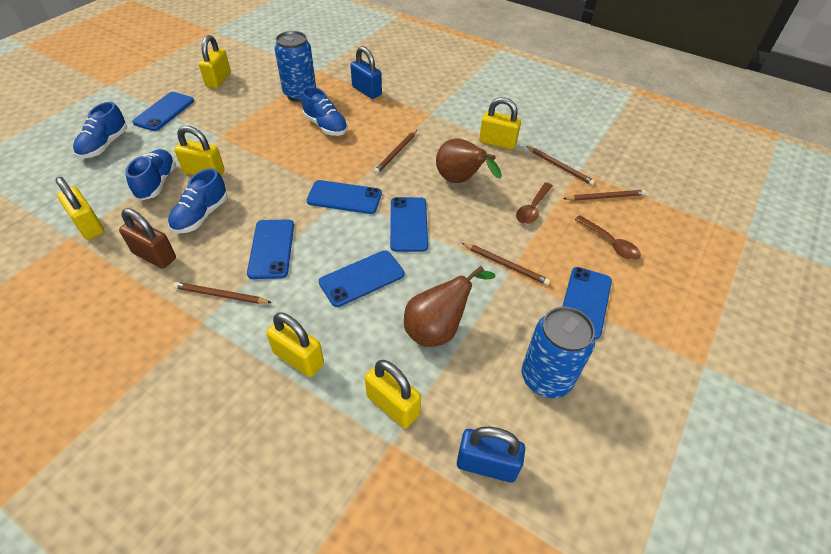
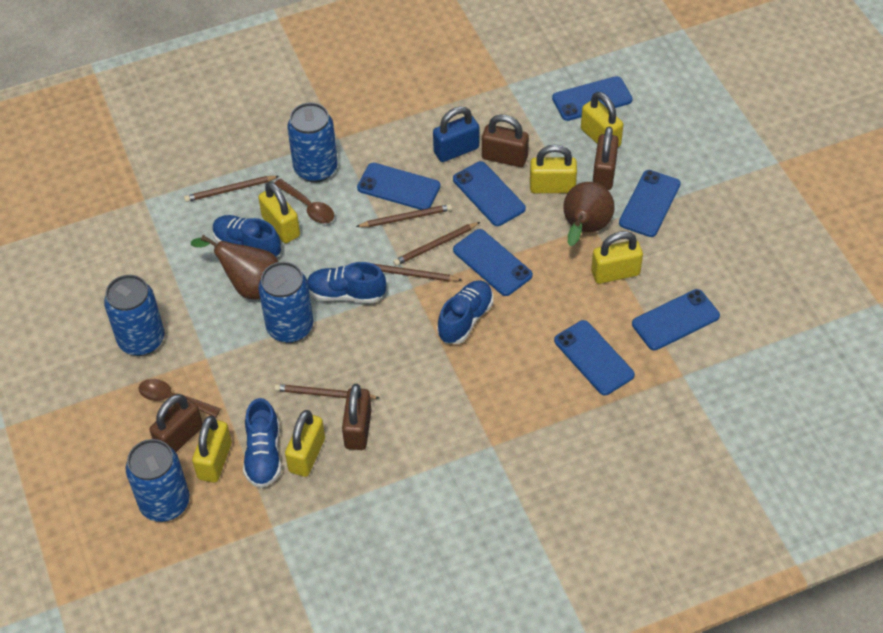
blue can: [275,31,316,102] [522,307,595,398] = 2 -> [104,275,165,356] [126,439,190,522] [258,262,313,343] [287,103,338,183] = 4
blue padlock: [350,46,382,99] [457,427,525,483] = 2 -> [433,106,479,162] = 1
blue phone: [132,92,194,131] [247,219,294,279] [307,180,382,214] [319,250,404,307] [390,197,428,252] [562,267,612,339] = 6 -> [357,163,440,210] [453,161,526,226] [453,229,533,296] [552,76,633,121] [554,320,635,395] [619,170,681,237] [632,289,720,350] = 7
brown padlock: [119,208,176,269] = 1 -> [150,394,203,452] [342,384,372,450] [482,114,529,167] [593,126,619,190] = 4

